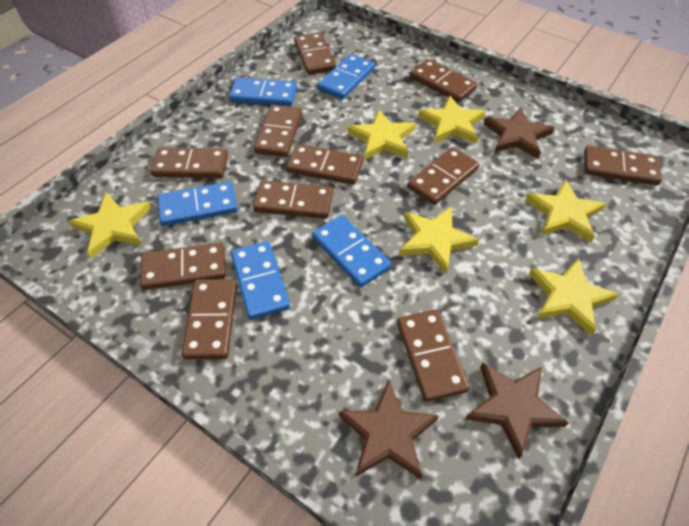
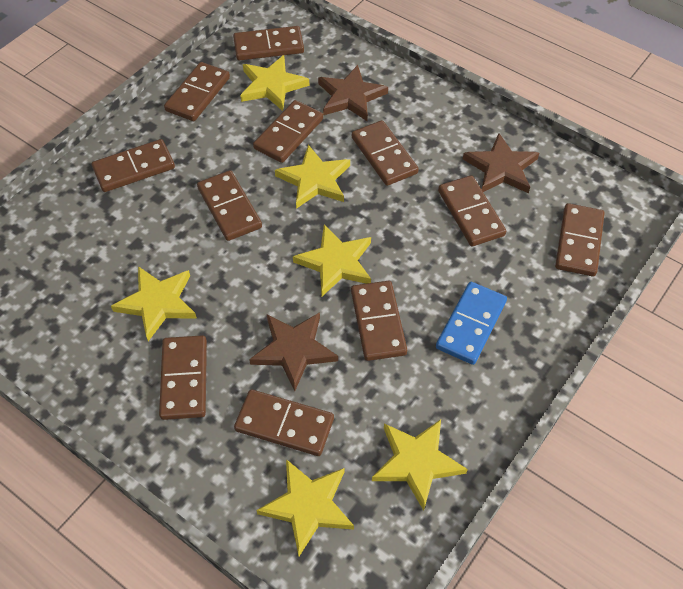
blue domino: [157,181,237,226] [229,77,297,106] [231,241,290,320] [312,215,391,287] [318,54,375,100] = 5 -> [436,282,507,365] = 1

